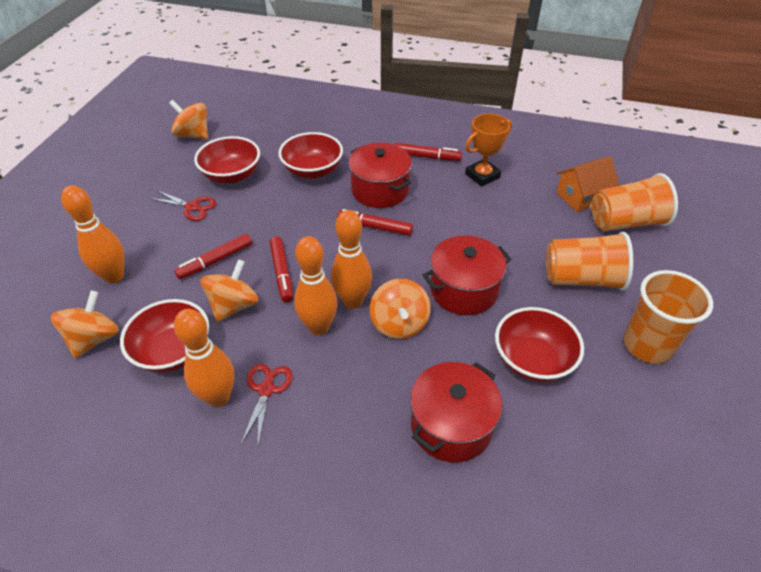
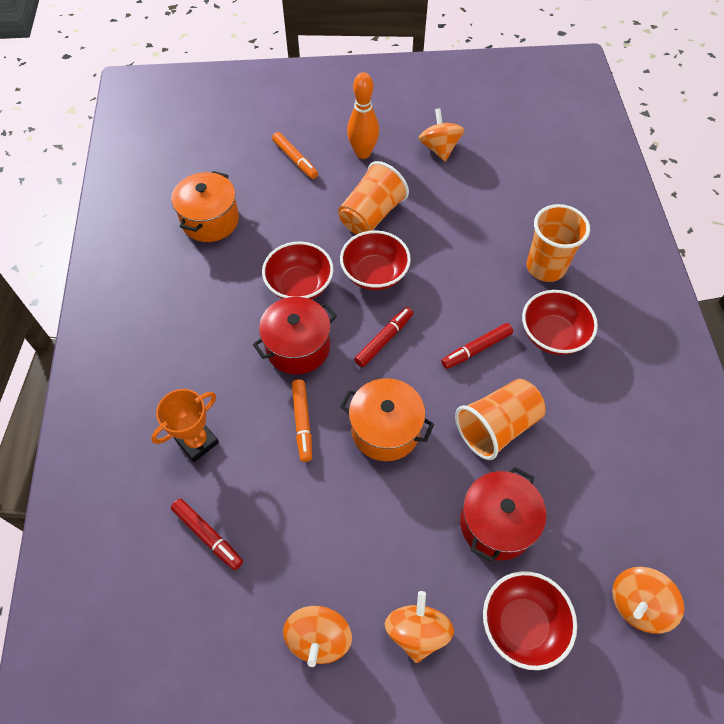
orange bowling pin: [61,185,125,284] [174,309,235,407] [294,236,338,335] [331,210,372,309] = 4 -> [347,72,379,159] = 1
orange house: [556,156,620,212] = 1 -> none = 0
orange marker: none = 0 -> [272,132,318,179] [292,379,312,462] = 2
orange pot: none = 0 -> [171,171,239,242] [340,378,434,461] = 2
red marker: [174,234,252,279] [270,236,293,302] [337,209,413,236] [395,143,462,161] = 4 -> [171,498,243,570] [354,307,413,367] [441,323,513,369] = 3
red pot: [348,143,412,208] [410,362,502,462] [423,235,512,315] = 3 -> [253,297,337,375] [460,467,546,563] = 2
red scissors: [149,190,217,221] [240,364,293,446] = 2 -> none = 0

